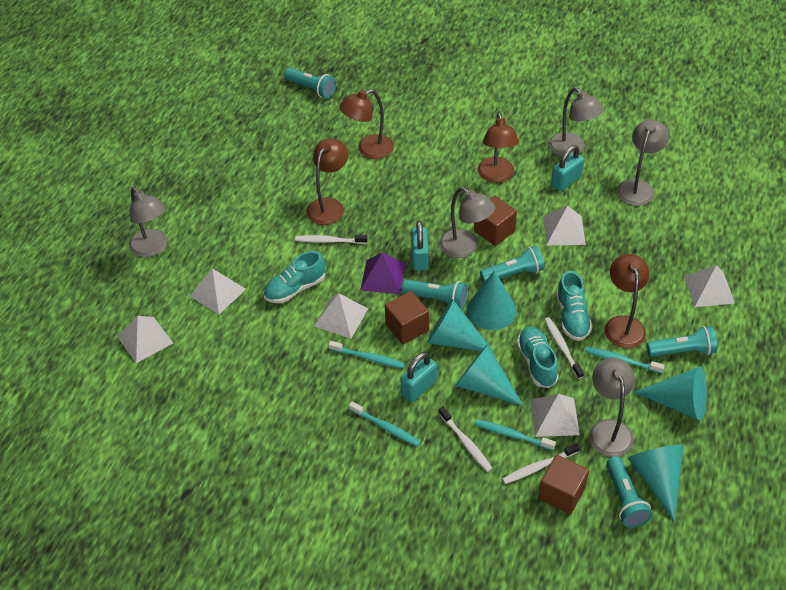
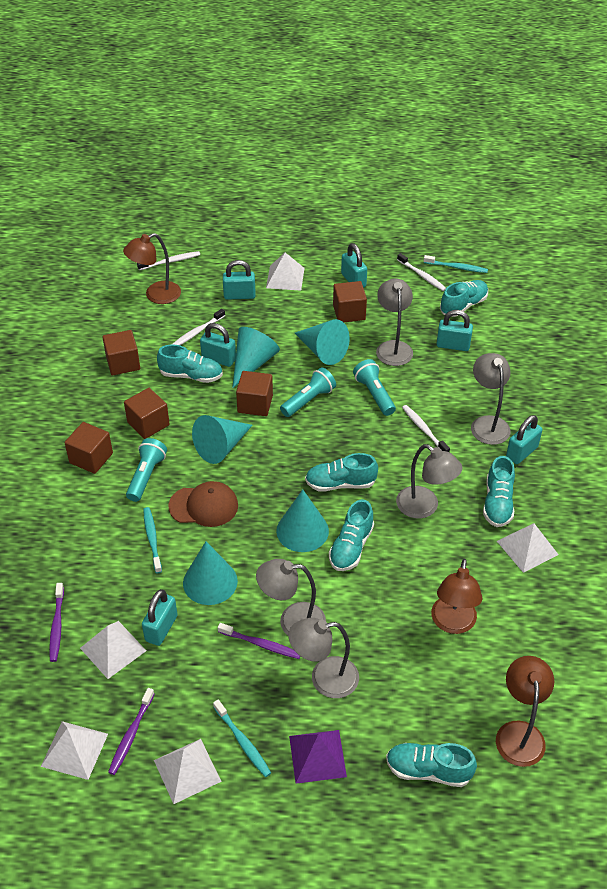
brown cap: none = 0 -> [168,481,238,527] = 1
brown cube: [385,291,429,344] [474,196,517,246] [538,455,589,514] = 3 -> [65,422,113,474] [102,330,140,376] [124,388,170,439] [236,371,273,416] [333,281,367,322] = 5
brown lamp: [306,138,348,225] [340,89,394,159] [478,113,519,183] [605,254,650,348] = 4 -> [123,233,181,304] [431,559,482,634] [496,656,554,767] = 3
purple toothbrush: none = 0 -> [49,583,64,662] [108,688,154,775] [218,623,300,659] = 3
turquoise flashlight: [284,68,336,98] [402,279,467,309] [480,246,545,283] [606,456,652,528] [647,326,717,357] = 5 -> [126,438,167,502] [280,367,336,417] [353,359,396,416] = 3
turquoise padlock: [401,352,437,402] [411,220,429,271] [551,145,584,191] = 3 -> [142,589,178,646] [200,323,236,367] [223,260,256,300] [341,243,367,288] [436,310,473,351] [506,415,542,464] = 6
turquoise shoe: [263,251,325,303] [517,327,559,388] [556,271,592,341] = 3 -> [157,345,223,383] [305,453,378,491] [329,499,374,571] [386,743,477,787] [440,280,488,317] [483,456,515,527] = 6
turquoise toothbrush: [329,341,405,368] [349,401,421,447] [475,419,556,450] [584,347,665,373] = 4 -> [143,507,162,573] [213,700,271,777] [424,255,488,273] = 3
white pyramid: [117,316,173,363] [190,268,246,314] [314,293,368,339] [530,394,580,437] [543,206,586,245] [684,265,735,307] = 6 -> [41,721,108,780] [80,621,146,679] [154,739,222,804] [266,252,305,291] [497,523,559,573] = 5

